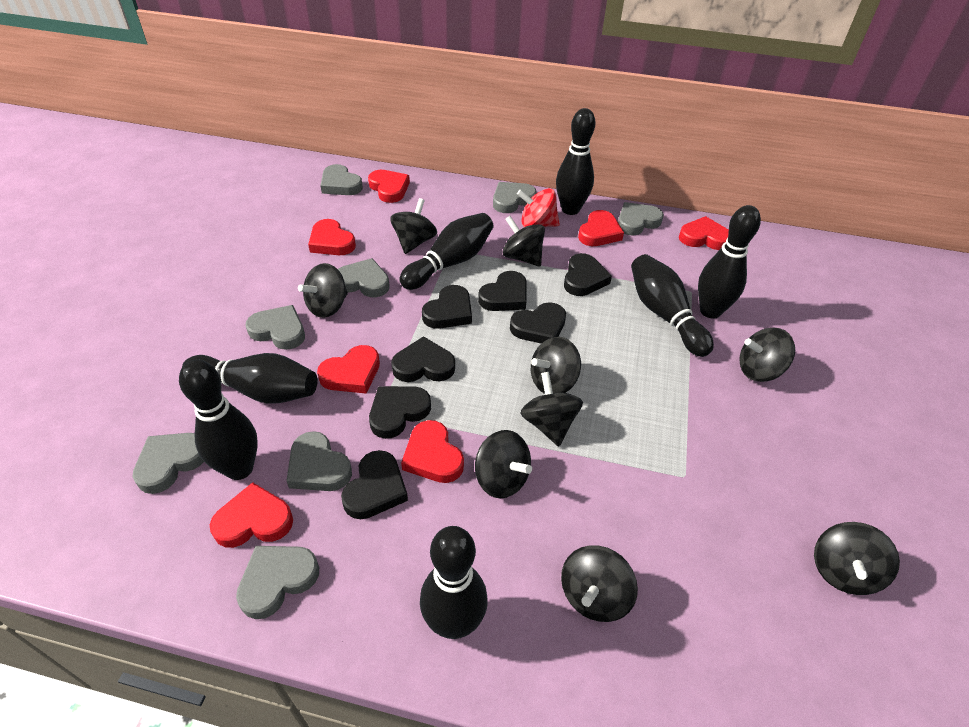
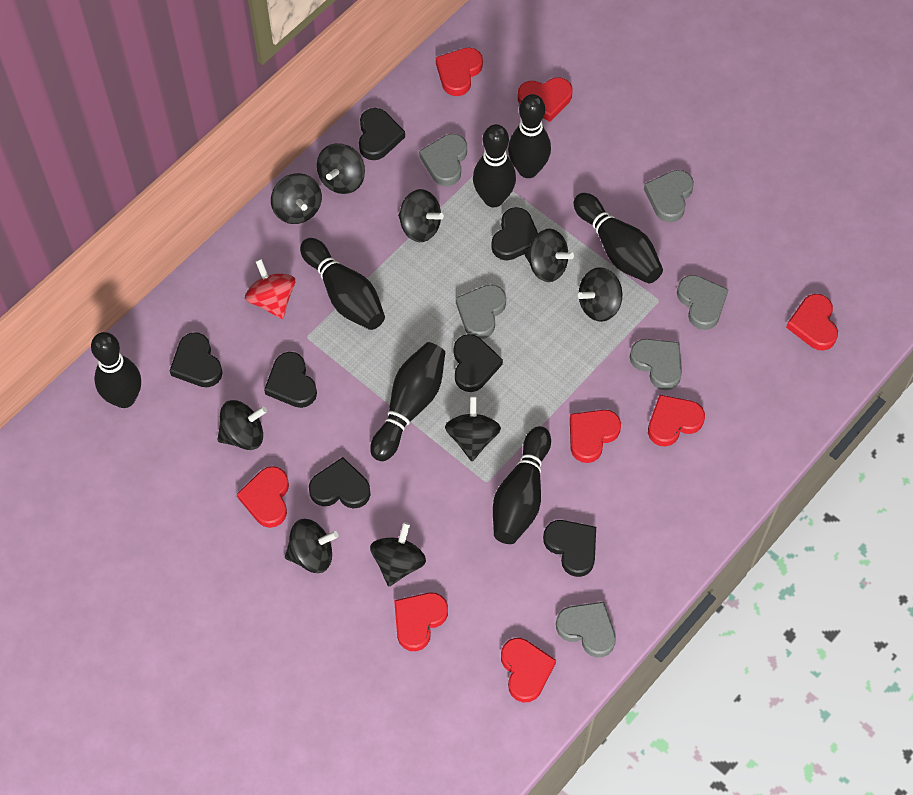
grey heart: [132,433,204,494] [236,546,319,619] [246,305,305,350] [287,431,352,491] [320,164,363,195] [338,258,390,297] [493,182,537,213] [618,202,664,236] = 8 -> [419,134,467,186] [456,285,506,339] [556,602,616,658] [630,339,682,390] [644,170,694,222] [677,275,729,330] = 6
red heart: [210,482,293,548] [308,219,356,255] [317,345,380,394] [368,170,410,203] [401,420,464,483] [578,210,624,246] [679,216,729,250] = 7 -> [237,466,289,528] [394,593,448,651] [436,48,483,96] [501,638,556,702] [518,77,573,122] [570,410,621,463] [648,395,705,447] [786,294,838,351] = 8

